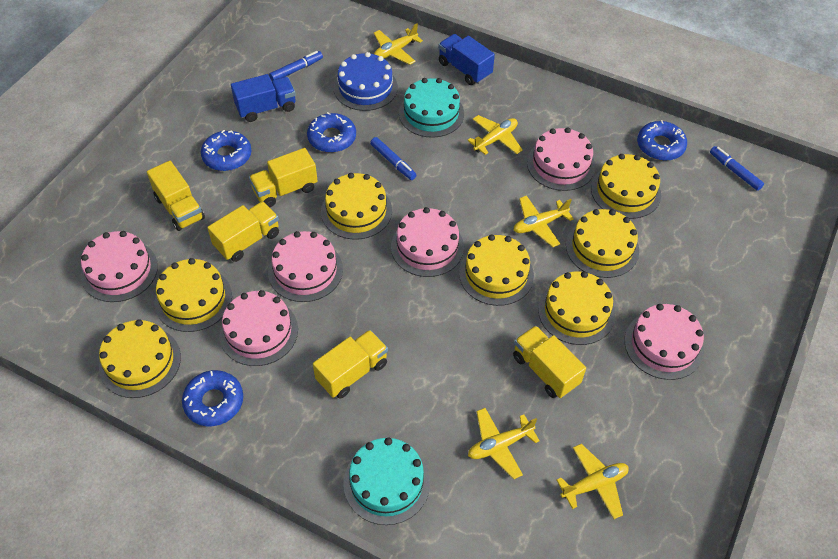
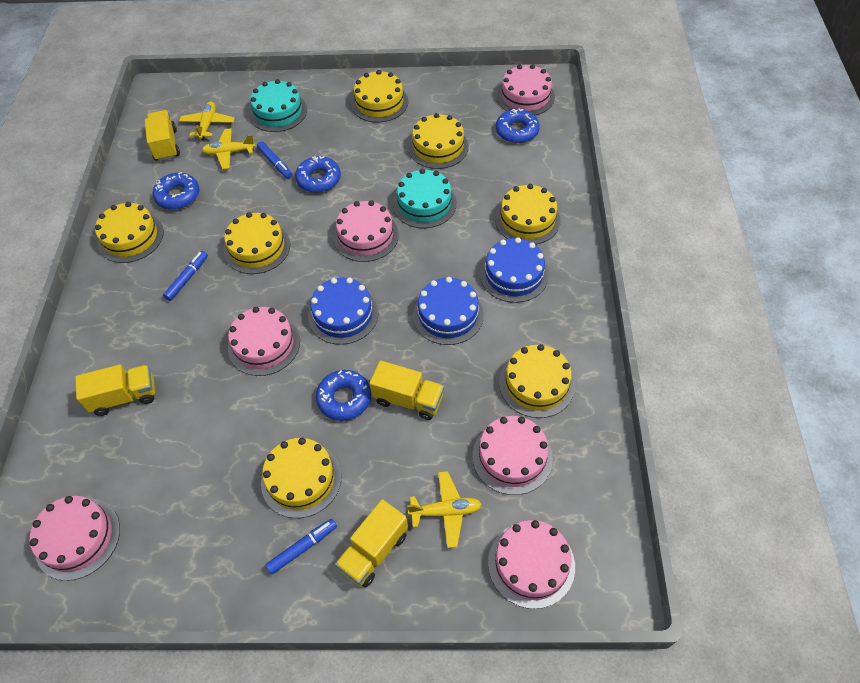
blue cake: [334,52,398,111] = 1 -> [308,278,379,345] [413,277,484,345] [480,237,549,303] = 3
blue truck: [231,74,296,122] [438,34,495,85] = 2 -> none = 0
yellow plane: [374,24,423,65] [467,115,523,155] [468,408,540,479] [514,195,574,247] [557,444,629,519] = 5 -> [179,102,235,140] [202,128,256,169] [407,471,482,548] = 3
yellow truck: [147,161,205,231] [207,202,279,262] [249,148,318,207] [313,330,388,399] [513,326,586,398] = 5 -> [75,365,155,416] [145,110,180,161] [335,499,408,588] [369,361,444,420] = 4

